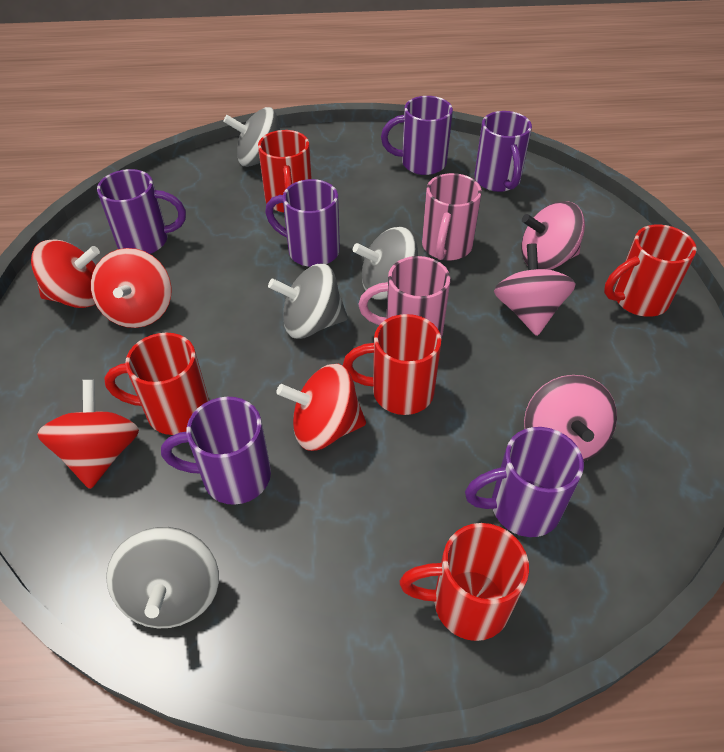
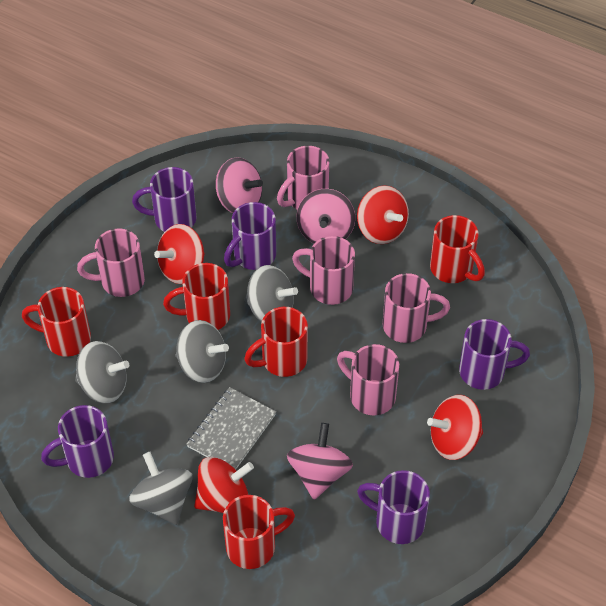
grey notebook: none = 0 -> [186,387,276,470] = 1
pink mug: [359,256,450,338] [422,173,482,261] = 2 -> [77,228,145,297] [277,146,329,210] [292,236,355,305] [337,344,399,415] [383,273,450,343] = 5
purple mug: [97,169,186,254] [161,397,271,505] [265,179,340,267] [381,96,453,175] [465,427,584,537] [474,111,532,192] = 6 -> [41,405,114,478] [132,167,197,232] [224,202,276,270] [357,470,430,544] [459,319,530,390] = 5

